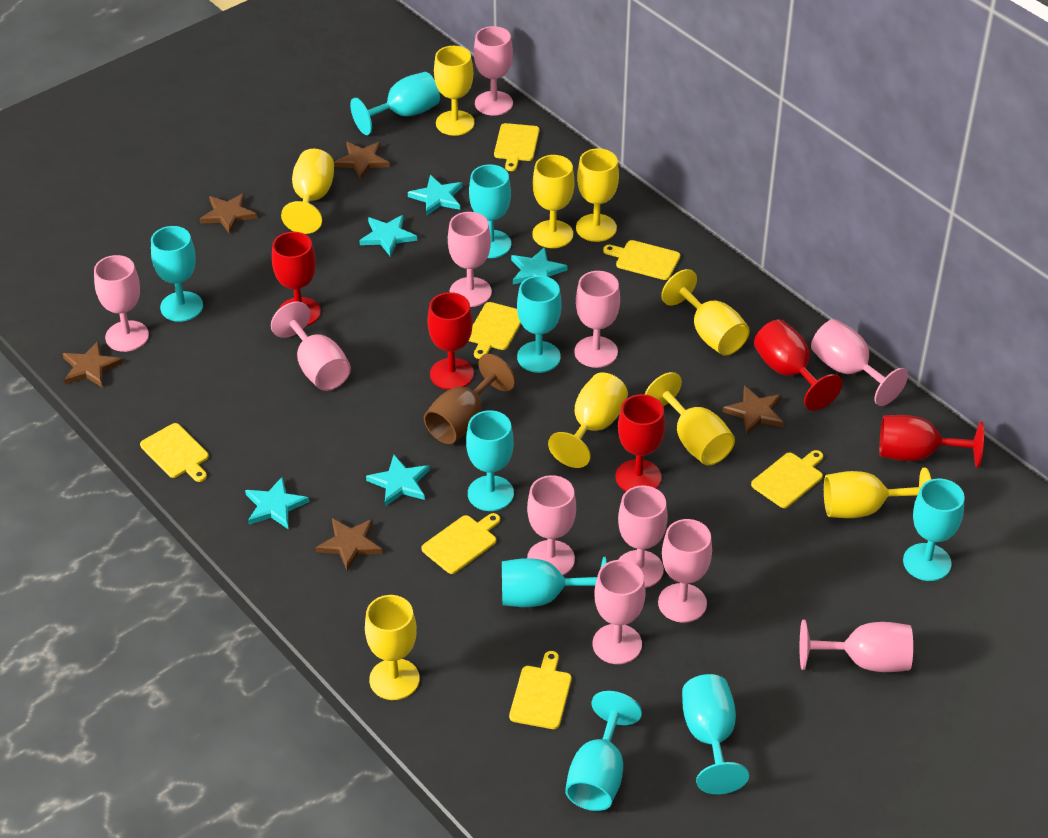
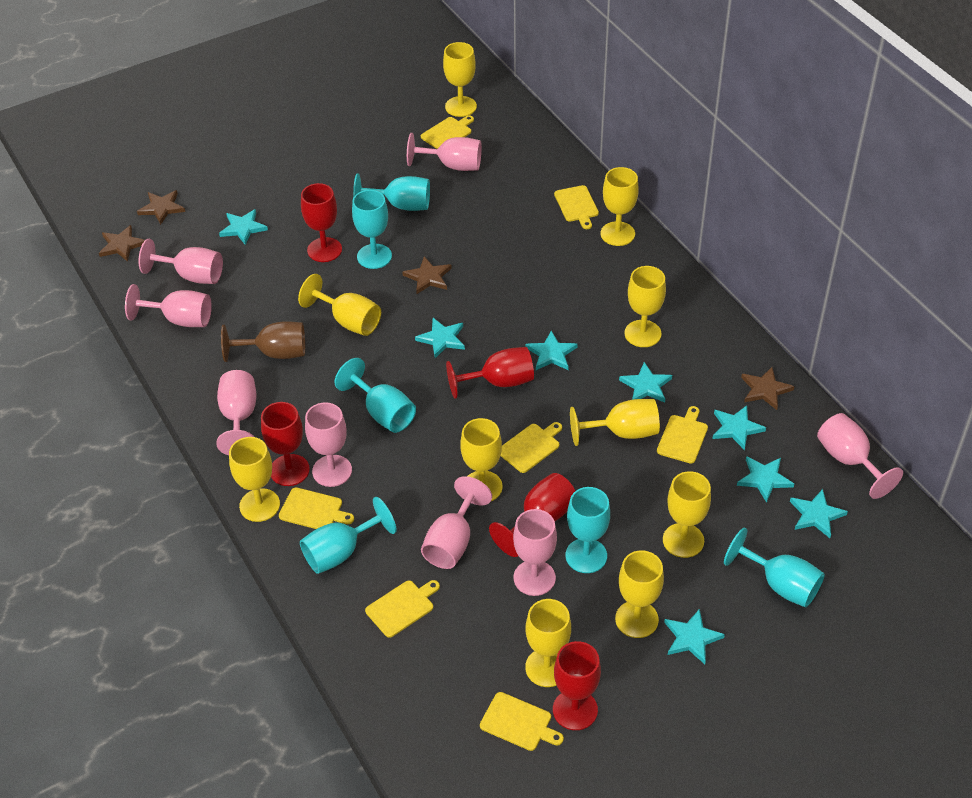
brown star: [63,341,123,387] [200,193,257,234] [316,518,383,571] [334,142,390,180] [722,386,784,435] = 5 -> [99,225,145,262] [137,190,185,225] [402,256,452,294] [741,367,795,410] = 4
pink goblet: [94,255,149,352] [271,302,351,391] [448,212,492,307] [474,26,513,116] [527,475,576,575] [574,271,620,368] [593,560,645,664] [618,486,668,588] [658,519,712,623] [800,620,913,672] [811,319,908,406] = 11 -> [125,284,212,327] [139,239,223,284] [216,370,256,456] [305,402,352,487] [407,133,482,171] [421,476,492,569] [513,509,557,596] [817,413,903,499] = 8
turquoise goblet: [151,226,203,322] [350,72,440,135] [466,410,514,511] [469,164,511,258] [502,557,607,607] [517,276,561,373] [565,691,642,811] [682,674,749,794] [903,479,965,581] = 9 -> [300,497,397,574] [334,358,416,433] [352,190,392,269] [353,173,430,211] [566,487,610,573] [724,528,825,608] = 6
turquoise star: [245,477,309,529] [359,215,417,256] [366,455,430,506] [408,175,462,216] [511,247,568,284] = 5 -> [219,209,268,245] [415,318,465,358] [526,331,578,370] [619,362,672,403] [664,609,725,664] [712,405,766,450] [737,456,794,503] [790,489,848,538] = 8
yellow goblet: [281,149,334,234] [365,595,420,700] [434,46,475,136] [532,155,575,248] [548,372,628,468] [576,148,619,242] [645,372,735,465] [661,269,750,356] [824,467,931,518] = 9 -> [229,437,280,522] [298,274,381,336] [443,42,477,117] [460,418,502,501] [525,599,571,687] [570,399,660,446] [601,167,639,246] [615,550,664,638] [625,266,666,347] [663,471,711,558] = 10

